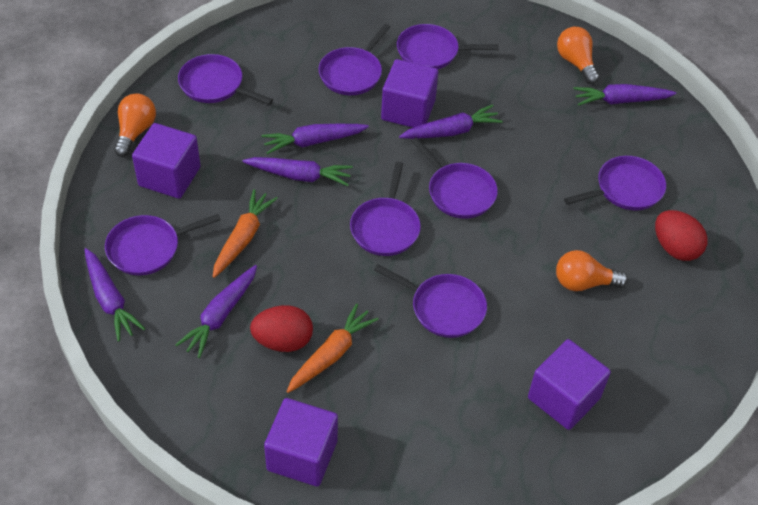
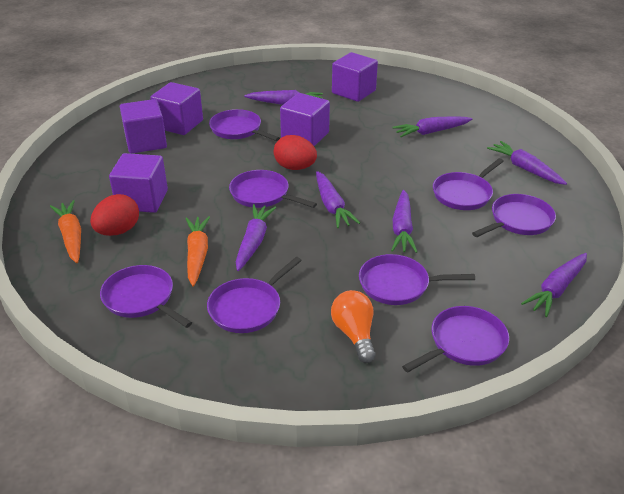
orange light bulb: [114,93,156,157] [556,250,628,291] [557,27,599,84] = 3 -> [331,290,376,363] = 1
purple carrot: [84,248,145,342] [175,265,257,358] [242,157,353,186] [261,124,369,154] [399,105,503,139] [573,84,677,106] = 6 -> [236,204,276,271] [244,90,323,105] [316,171,360,228] [391,190,417,253] [393,117,472,137] [487,141,567,185] [521,253,587,317] = 7
purple cube: [132,123,201,199] [264,398,338,487] [381,59,438,128] [528,339,611,430] = 4 -> [109,153,168,213] [120,99,167,153] [150,82,203,135] [280,93,330,146] [332,52,378,102] = 5

